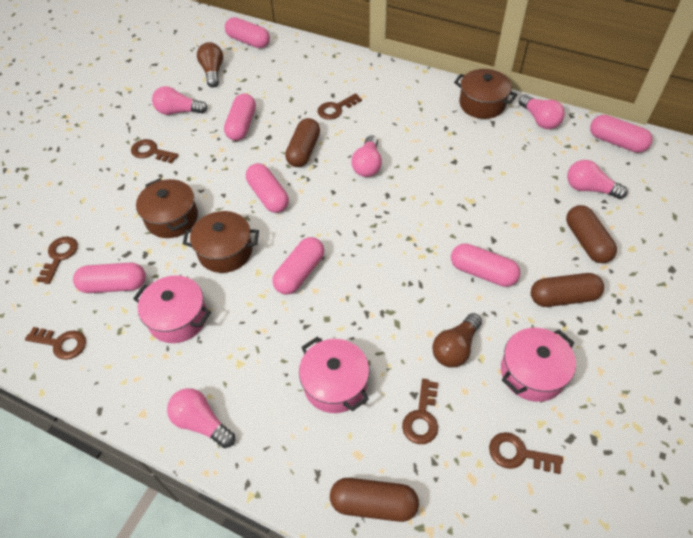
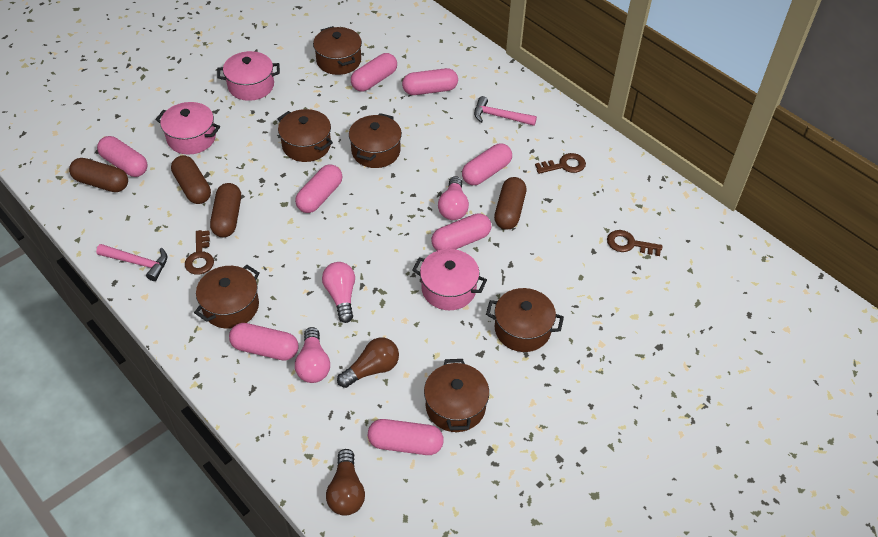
brown key: [25,327,86,360] [36,237,78,284] [131,139,179,163] [318,93,362,120] [402,379,438,444] [489,432,563,474] = 6 -> [185,230,214,275] [535,153,586,174] [607,230,662,256] = 3
brown pot: [136,178,198,238] [183,211,259,273] [454,69,517,119] = 3 -> [194,265,260,329] [277,109,333,162] [313,26,362,75] [349,113,402,168] [424,359,489,432] [486,288,564,352] = 6
pink capsule: [73,263,146,293] [224,94,256,141] [225,17,270,48] [246,163,289,213] [272,237,324,295] [451,243,520,287] [590,115,653,153] = 7 -> [97,136,148,177] [229,323,299,361] [295,164,343,213] [351,53,397,92] [368,419,444,455] [402,68,458,95] [431,213,491,251] [462,143,512,185] = 8
pink hammer: none = 0 -> [96,244,167,281] [474,96,537,126] = 2
pink light bulb: [152,86,208,115] [167,388,235,448] [351,135,382,177] [519,94,565,129] [567,160,628,199] = 5 -> [295,327,330,383] [322,262,355,323] [438,176,469,220] = 3

